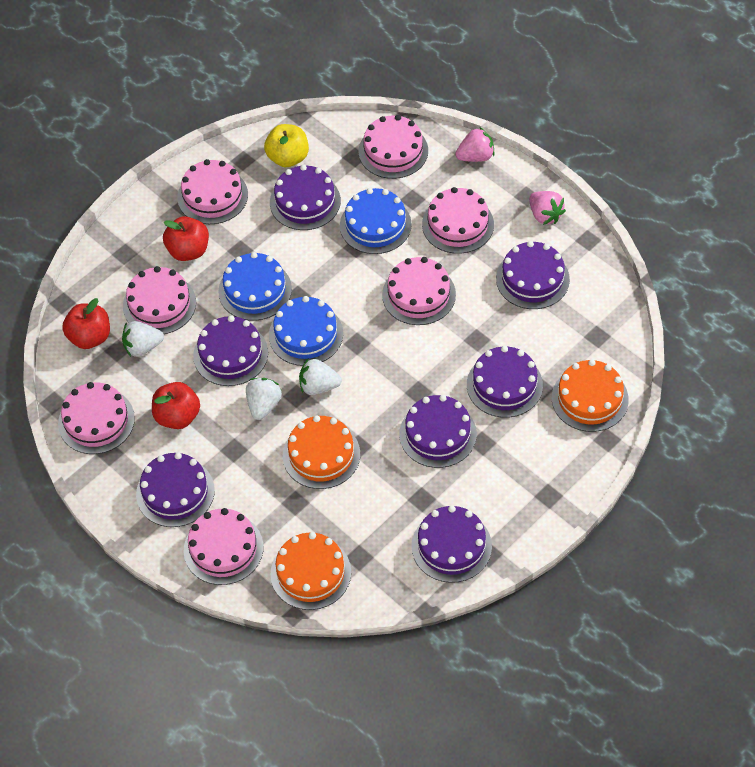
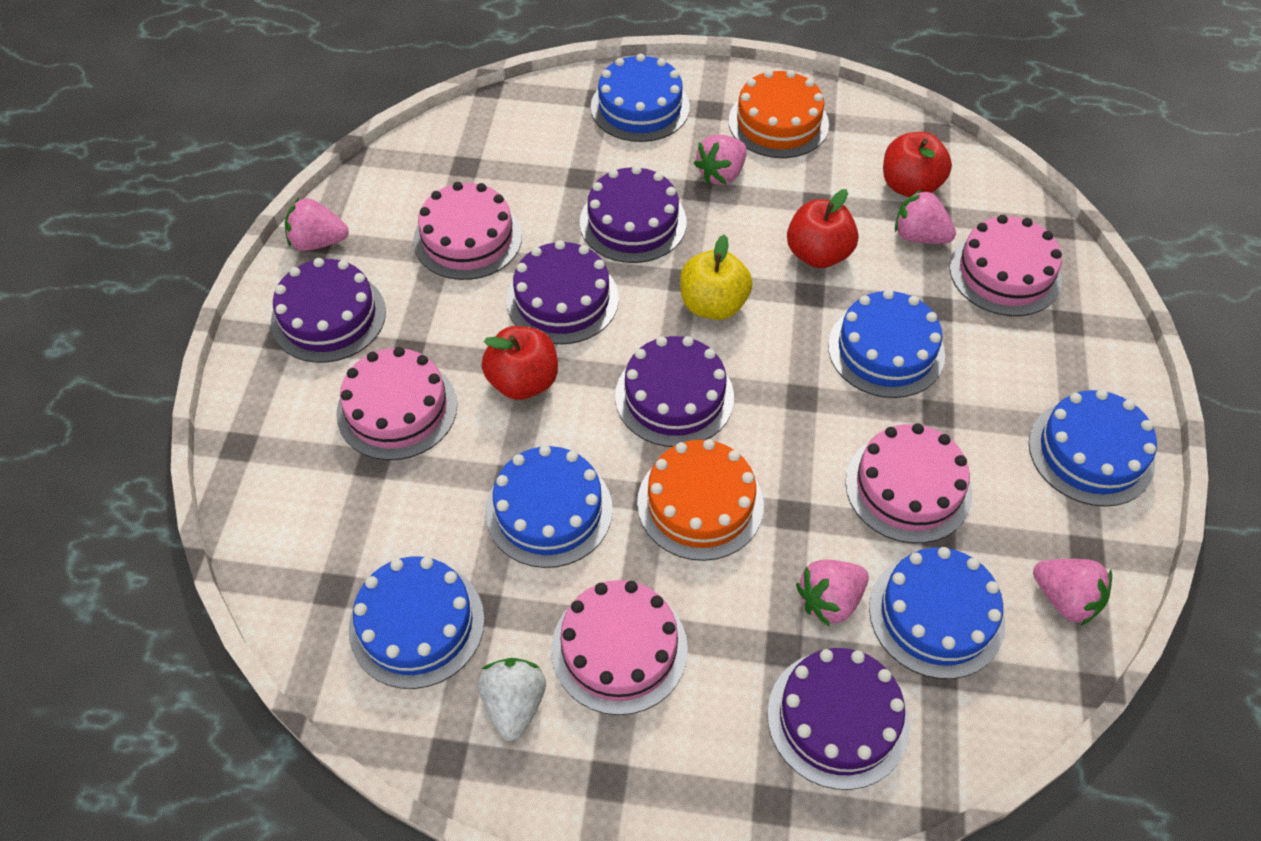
blue cake: [218,252,292,321] [269,296,343,366] [340,188,412,254] = 3 -> [349,556,485,689] [486,445,613,568] [591,54,690,142] [828,289,945,398] [869,547,1005,679] [1029,389,1157,507] = 6
orange cake: [270,532,351,610] [283,415,360,489] [552,359,629,432] = 3 -> [637,439,764,561] [729,70,829,158] = 2
pink cake: [58,382,135,454] [123,266,196,334] [177,159,248,224] [184,508,264,585] [359,115,428,179] [382,257,456,325] [422,187,494,254] = 7 -> [336,347,457,460] [413,182,522,280] [551,580,688,715] [845,423,972,543] [949,215,1062,316] = 5
pink strawberry: [455,127,495,162] [529,191,566,225] = 2 -> [285,198,349,251] [694,135,747,185] [796,560,869,627] [895,189,956,244] [1033,559,1112,626] = 5
purple cake: [136,452,215,527] [193,316,268,386] [270,165,341,230] [399,395,477,468] [412,505,492,583] [467,346,543,418] [496,241,570,309] = 7 -> [271,258,386,363] [506,240,619,344] [580,165,687,263] [615,336,734,447] [767,648,910,790] = 5
white strawberry: [122,321,164,357] [246,378,282,420] [299,359,342,395] = 3 -> [478,658,546,741] = 1

